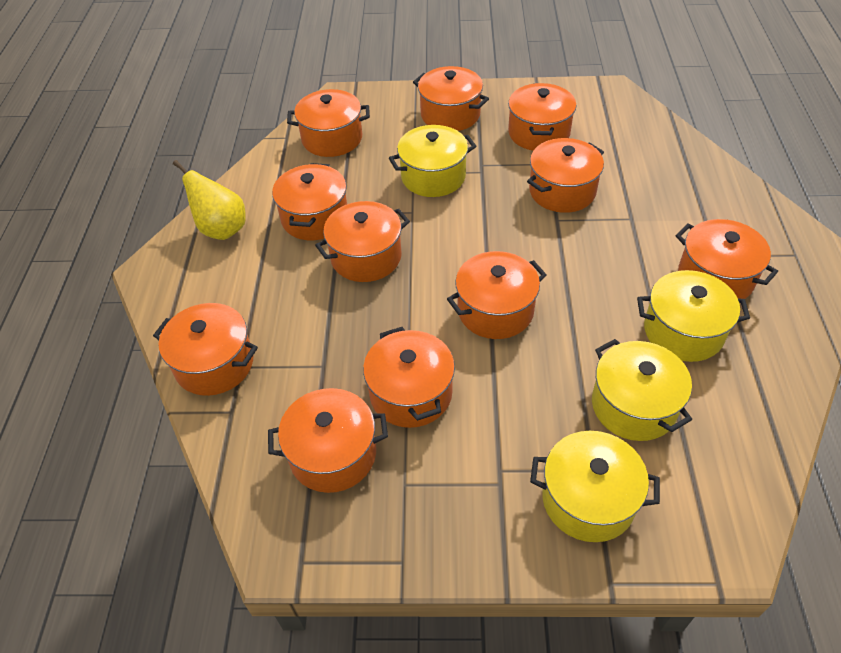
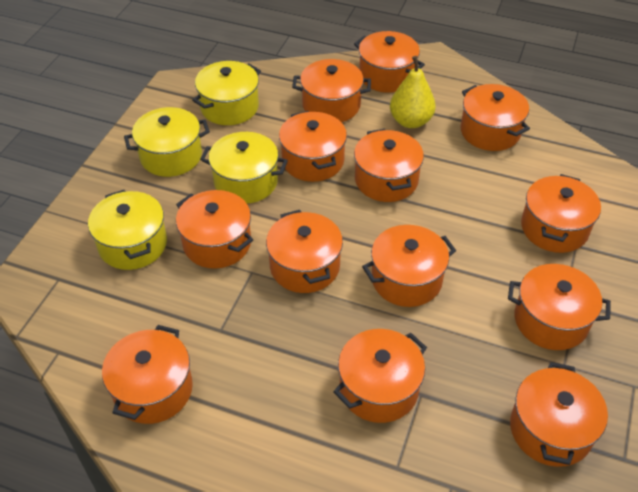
orange pot: [153,303,258,396] [268,388,388,493] [272,163,347,240] [287,89,370,157] [315,201,410,282] [363,327,455,428] [413,66,489,131] [447,251,546,339] [508,83,576,151] [527,138,604,213] [675,219,778,299] = 11 -> [102,325,193,424] [176,190,253,269] [266,210,343,293] [279,111,347,182] [292,59,371,122] [333,329,427,423] [354,31,425,93] [354,129,424,202] [362,225,456,307] [461,84,530,151] [508,264,611,350] [510,362,608,467] [521,174,601,253] = 13

